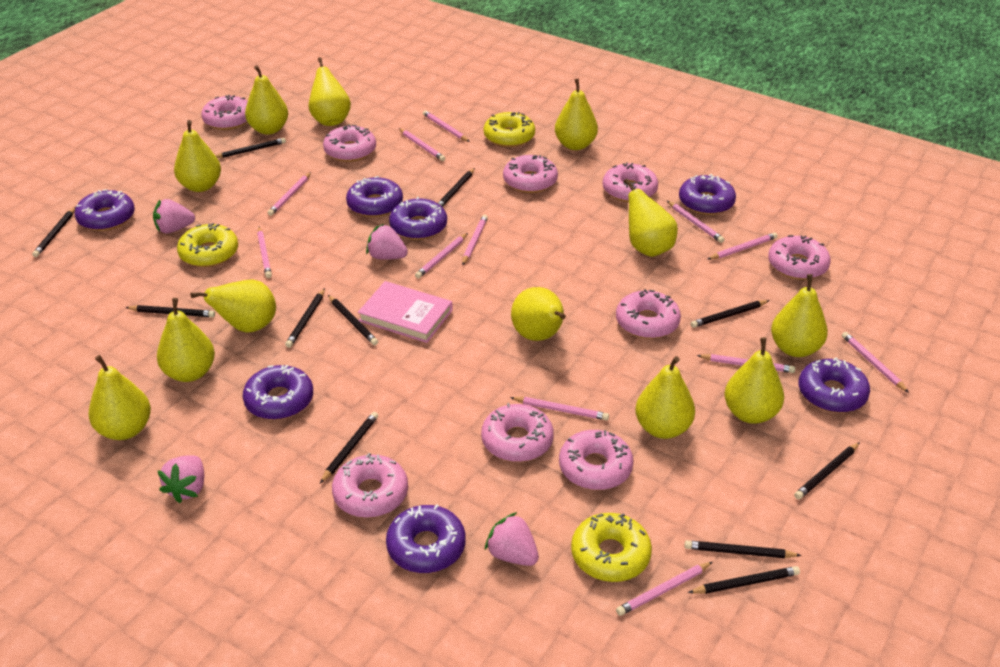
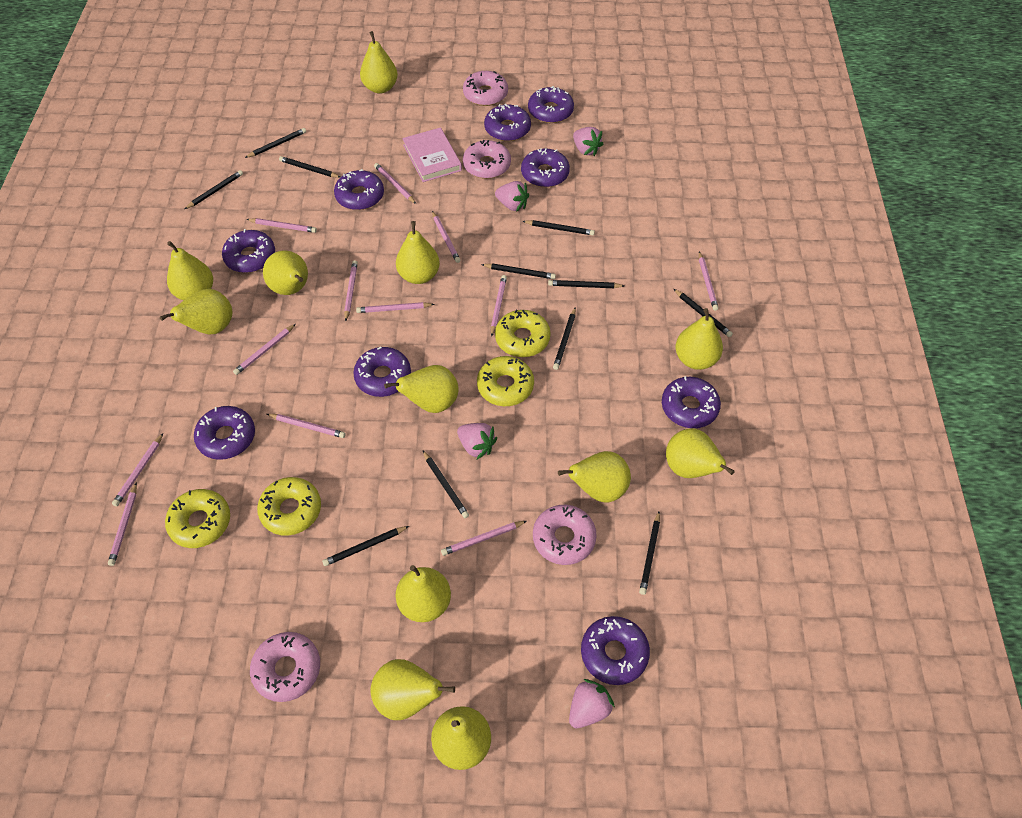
pink donut: [201,95,248,130] [323,124,376,162] [332,453,408,518] [481,403,554,462] [503,155,558,193] [559,430,634,490] [603,163,658,202] [616,289,681,339] [768,235,831,280] = 9 -> [250,632,320,702] [463,71,508,106] [463,140,511,179] [533,505,597,565] = 4
purple donut: [75,189,135,231] [243,365,313,420] [346,176,403,217] [386,504,466,573] [389,197,447,240] [679,174,736,215] [799,357,870,413] = 7 -> [194,406,255,460] [222,229,275,273] [334,169,384,210] [353,346,411,397] [484,104,531,141] [521,148,570,187] [528,86,574,123] [581,616,650,685] [662,376,721,428] = 9
yellow donut: [177,223,238,267] [483,112,535,147] [571,513,652,582] = 3 -> [165,489,230,548] [257,477,321,536] [477,356,534,406] [495,309,551,357] = 4

